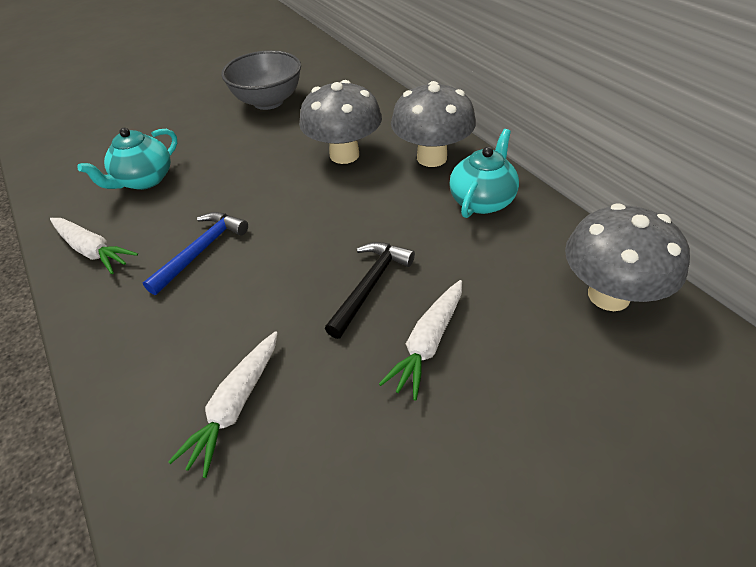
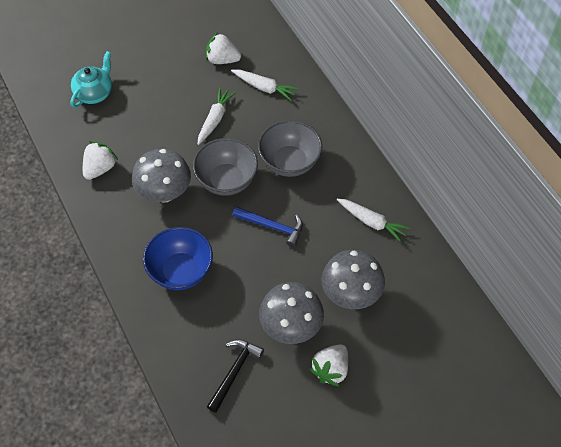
blue bowl: none = 0 -> [143,227,213,290] = 1
grey bowl: [221,50,301,110] = 1 -> [193,138,258,196] [258,120,322,177] = 2
turquoise teapot: [78,128,177,190] [449,129,519,218] = 2 -> [70,51,112,108] = 1
white strawberry: none = 0 -> [83,141,118,180] [206,32,241,64] [310,344,348,386] = 3

